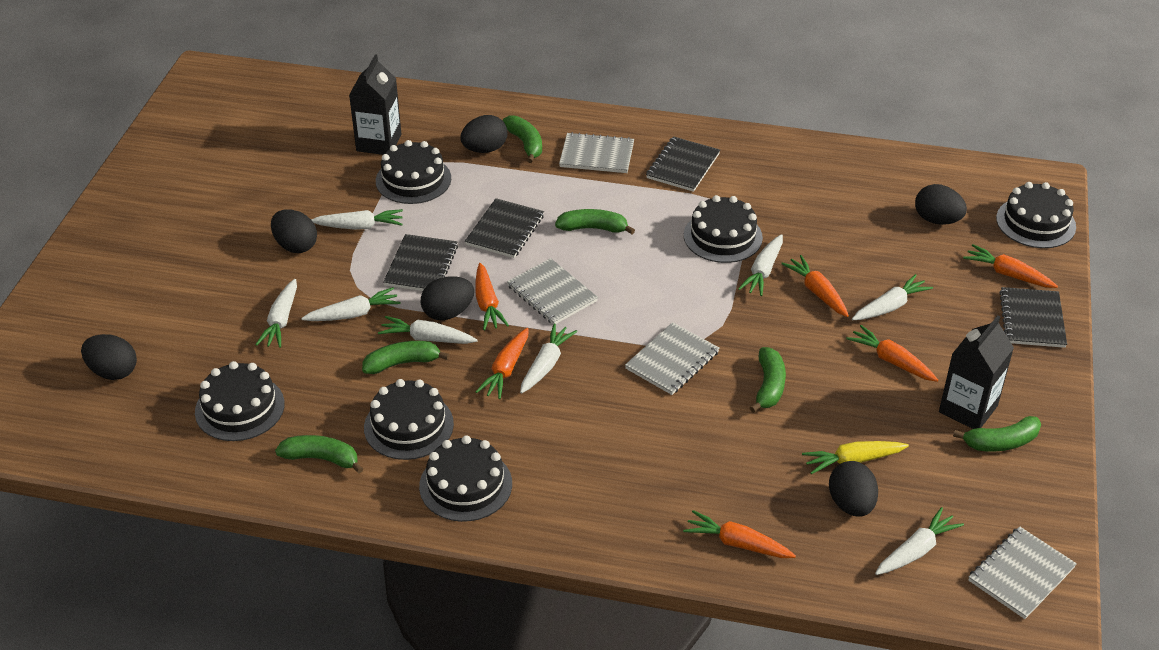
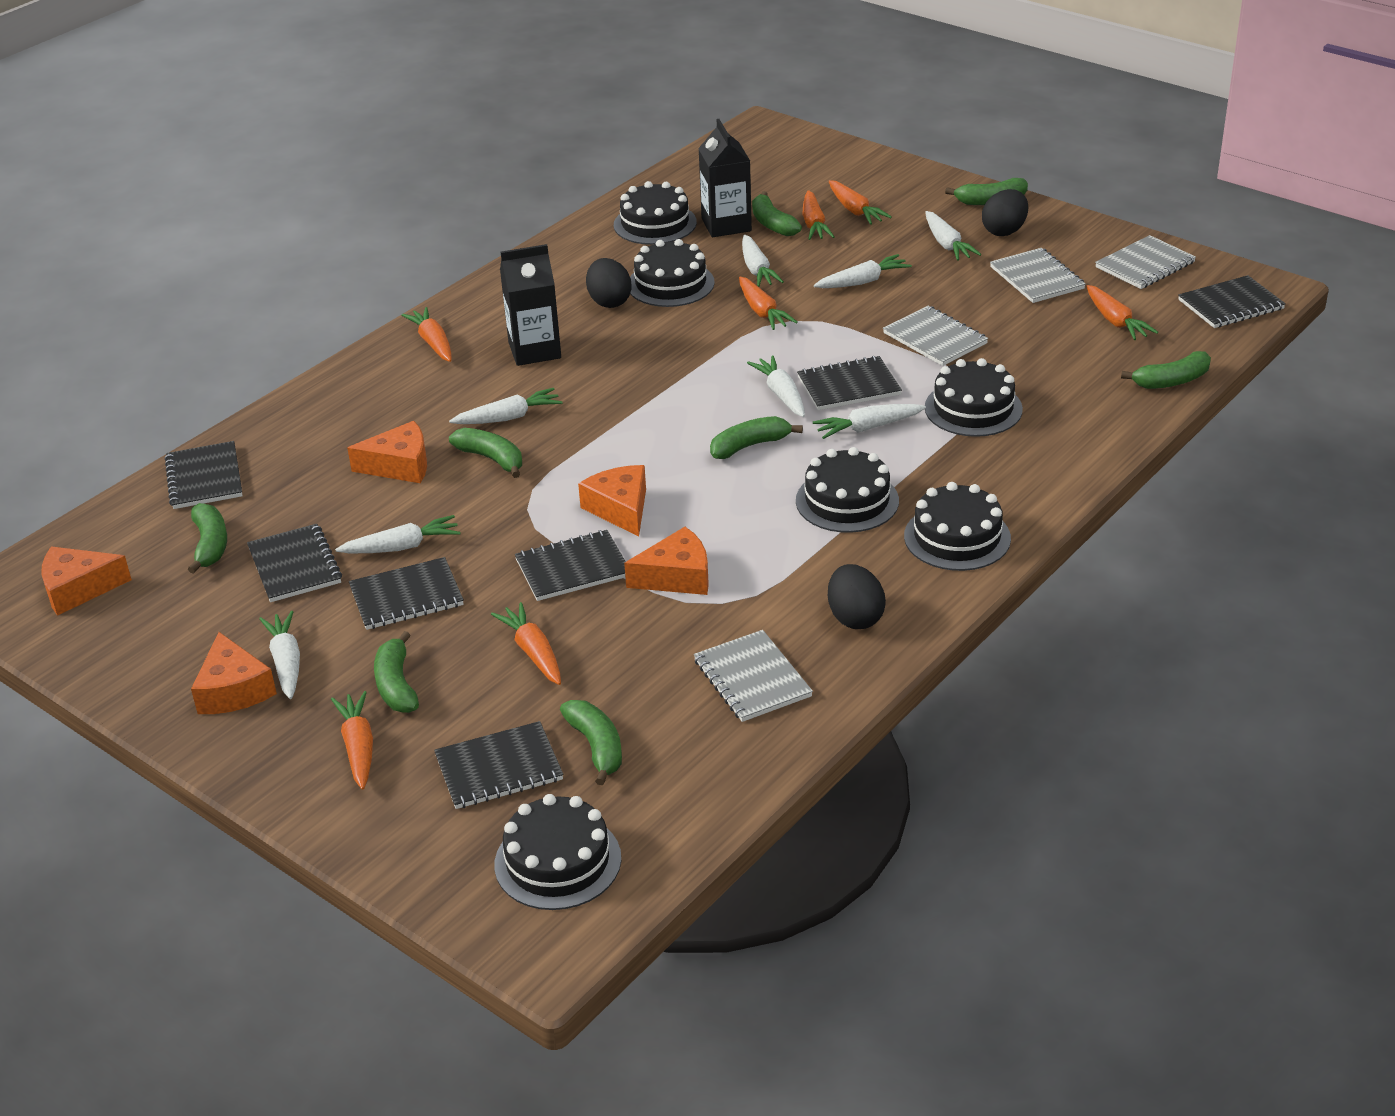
black egg: [81,334,137,380] [271,209,317,253] [421,276,474,320] [460,115,508,153] [829,461,878,517] [915,184,967,225] = 6 -> [586,258,632,308] [828,564,886,629] [982,189,1028,236] = 3
black notebook: [383,234,458,291] [465,198,544,258] [646,136,720,192] [999,287,1067,348] = 4 -> [165,441,243,509] [247,524,342,602] [349,557,464,630] [434,721,563,809] [515,530,626,601] [797,356,902,410] [1178,275,1286,328] = 7
green banana: [275,435,363,473] [362,341,450,374] [502,115,542,163] [555,209,635,234] [750,347,786,413] [953,416,1041,452] = 6 -> [188,503,227,574] [374,631,419,713] [449,428,522,478] [560,700,622,785] [710,416,803,459] [752,191,802,236] [945,178,1028,205] [1121,351,1211,389] = 8
orange carrot: [475,263,509,330] [476,328,529,399] [683,510,796,558] [781,255,849,317] [846,325,938,382] [963,244,1058,288] = 6 -> [331,691,373,790] [401,307,452,362] [491,602,561,685] [739,277,798,330] [802,190,835,240] [829,180,892,225] [1086,285,1158,340] = 7
orange cheese: none = 0 -> [41,546,132,616] [191,632,277,714] [347,421,427,483] [578,465,646,537] [624,527,709,595] = 5
yellow carrot: [802,441,909,474] = 1 -> none = 0

